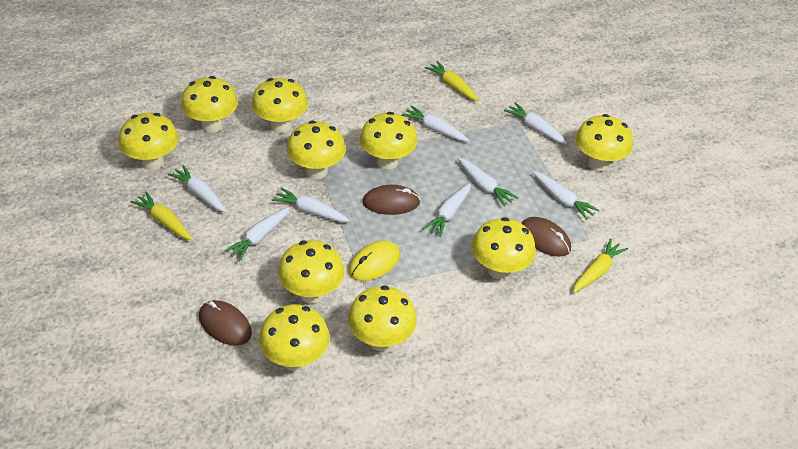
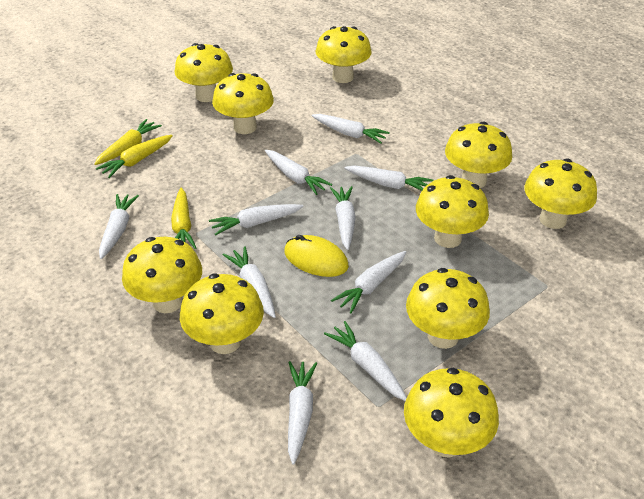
brown mouse: [199,300,252,346] [363,185,420,215] [521,217,571,257] = 3 -> none = 0
white carrot: [168,165,227,213] [224,207,289,261] [272,187,350,222] [401,105,469,142] [423,183,471,237] [457,157,518,207] [504,102,567,144] [532,171,599,220] = 8 -> [99,194,139,259] [209,204,304,235] [223,246,276,318] [265,150,332,195] [288,361,317,465] [312,114,390,144] [324,321,407,401] [330,186,356,250] [331,251,406,313] [344,165,434,191] = 10

